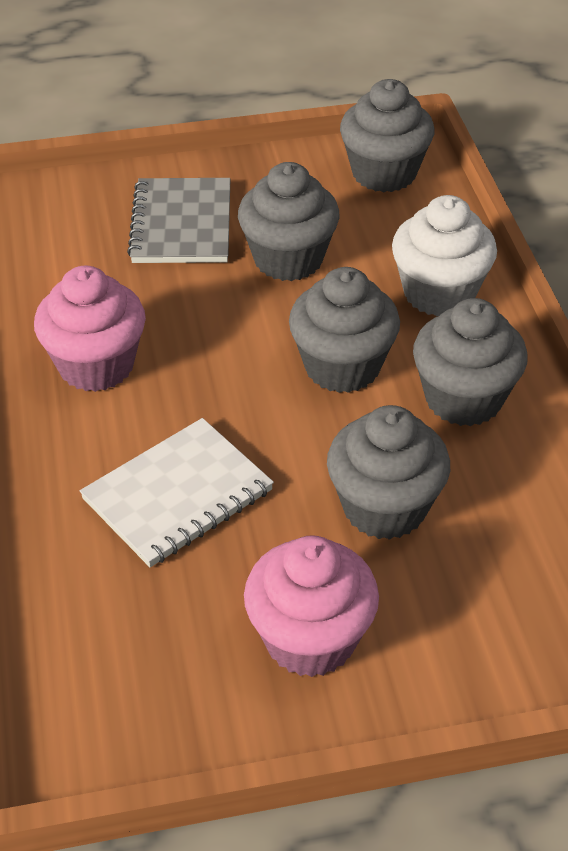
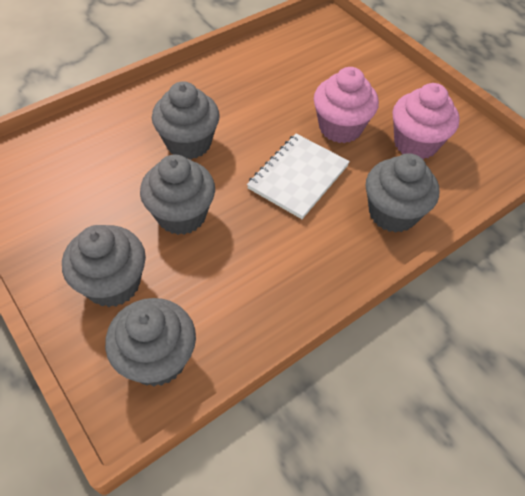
grey notebook: [127,178,231,263] = 1 -> none = 0
white cupcake: [392,195,497,316] = 1 -> none = 0

